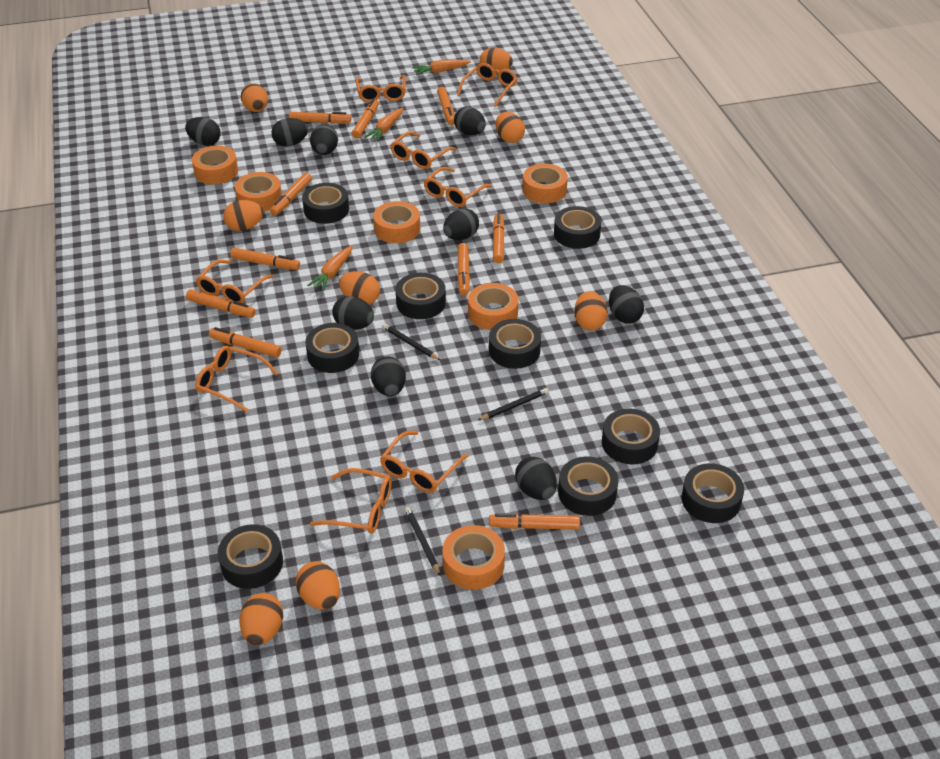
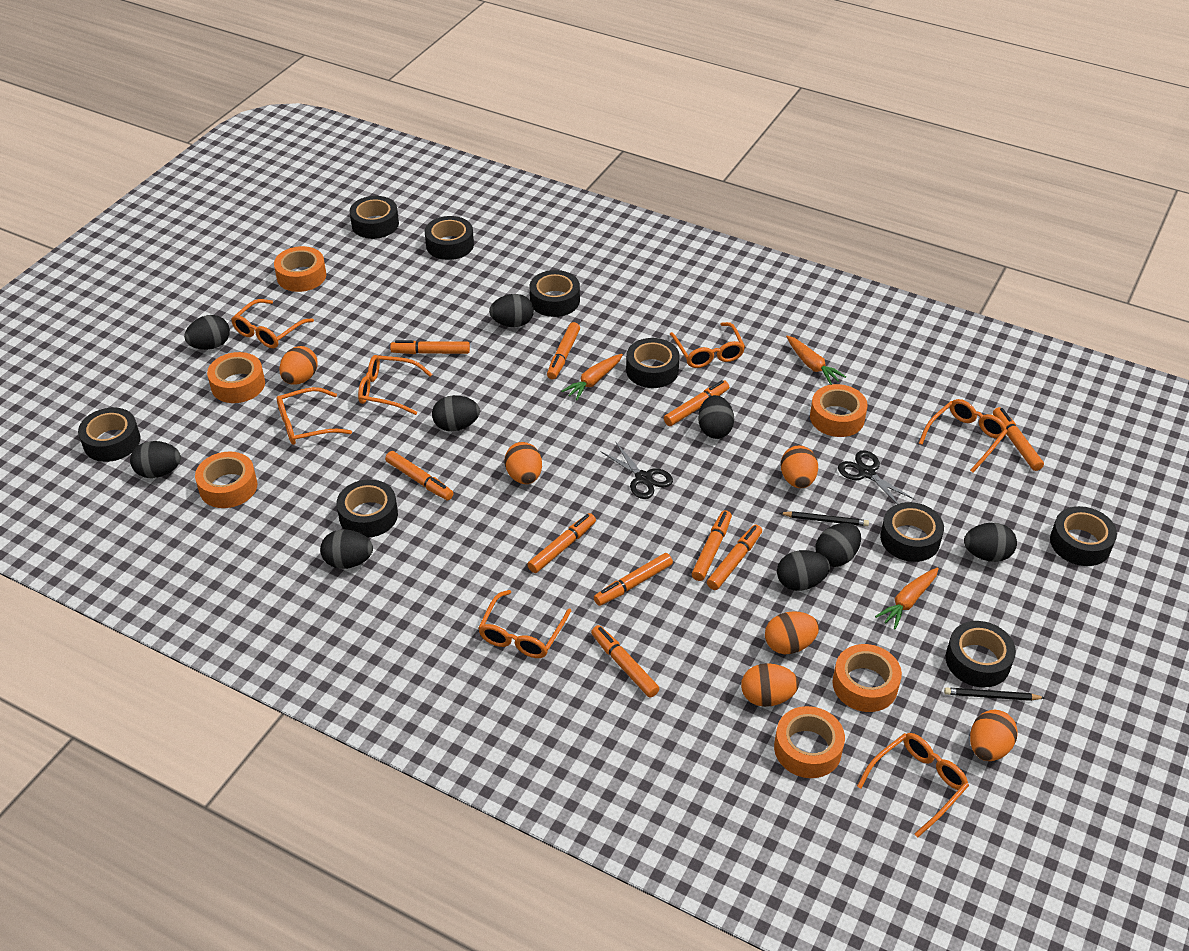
black pencil: [382,323,440,360] [404,506,440,576] [478,388,549,420] = 3 -> [780,511,869,526] [944,687,1045,701] = 2
black scissors: none = 0 -> [600,443,673,499] [838,450,916,504] = 2
orange egg: [223,200,264,231] [239,593,283,646] [241,83,268,112] [295,561,340,610] [339,271,380,304] [479,48,513,74] [496,112,525,143] [574,291,608,330] = 8 -> [279,346,318,385] [505,442,542,484] [741,663,799,707] [765,611,819,654] [781,446,818,488] [970,710,1018,761] = 6
orange glasses: [195,346,278,412] [196,260,274,303] [310,468,392,534] [356,75,406,102] [380,431,468,493] [390,131,457,169] [424,167,492,207] [457,63,517,107] = 8 -> [231,299,314,348] [277,387,352,445] [358,355,432,415] [478,590,571,658] [670,322,745,368] [857,733,969,837] [919,399,1008,473] = 7

